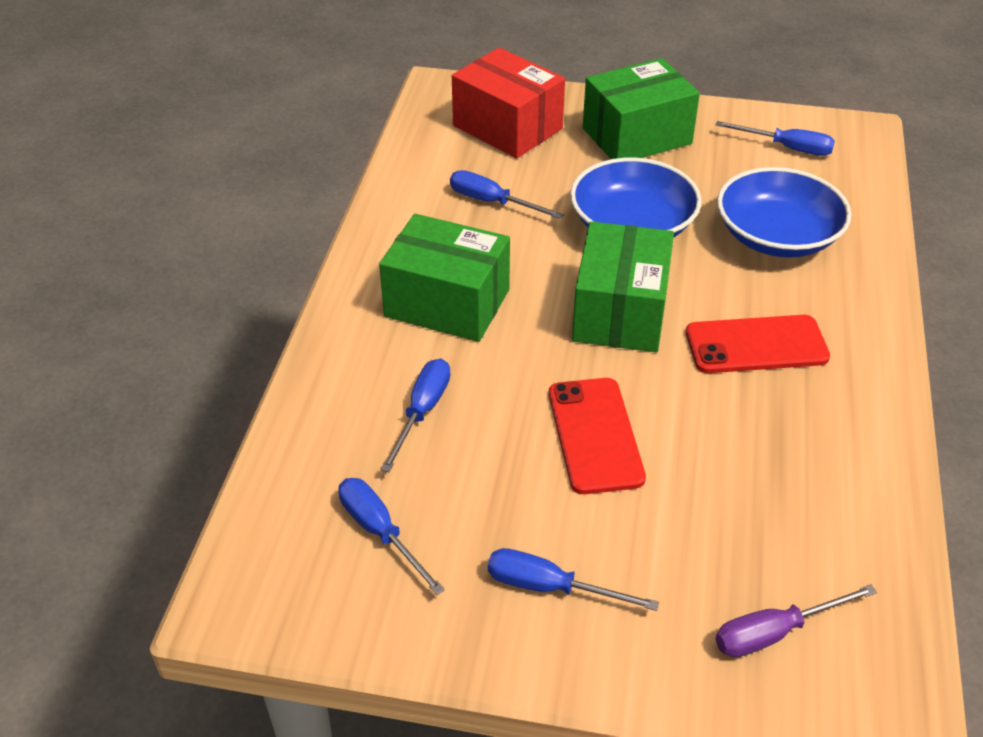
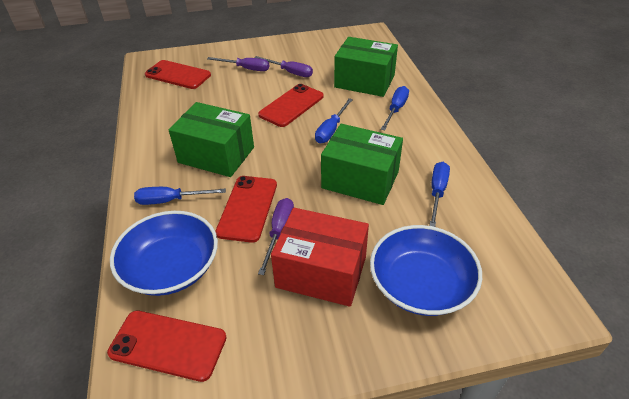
blue screwdriver: [338,478,445,595] [380,359,450,472] [450,170,564,219] [488,548,659,611] [716,121,835,156] = 5 -> [134,187,226,205] [315,98,353,143] [381,86,409,130] [429,162,450,227] = 4
purple screwdriver: [715,584,877,657] = 1 -> [207,57,269,71] [254,56,313,77] [258,198,294,275] = 3
red phone: [549,378,646,494] [686,315,830,373] = 2 -> [107,310,227,382] [145,60,211,89] [215,176,277,243] [258,84,324,127] = 4

